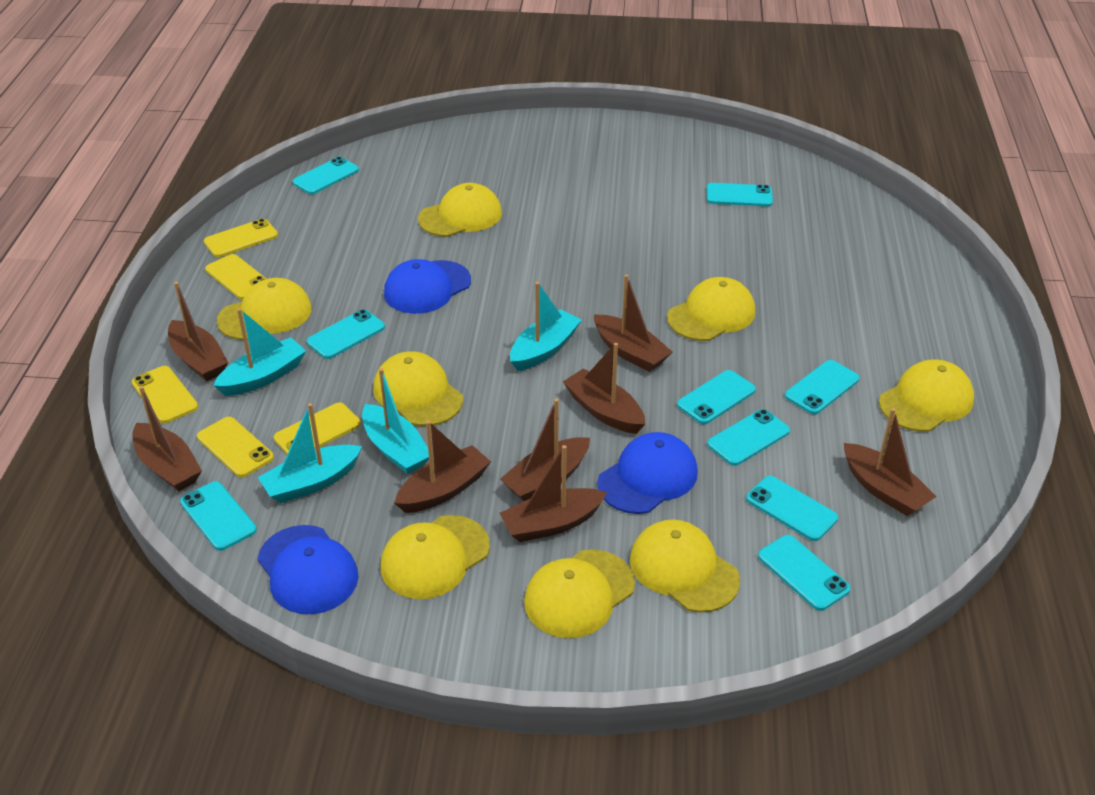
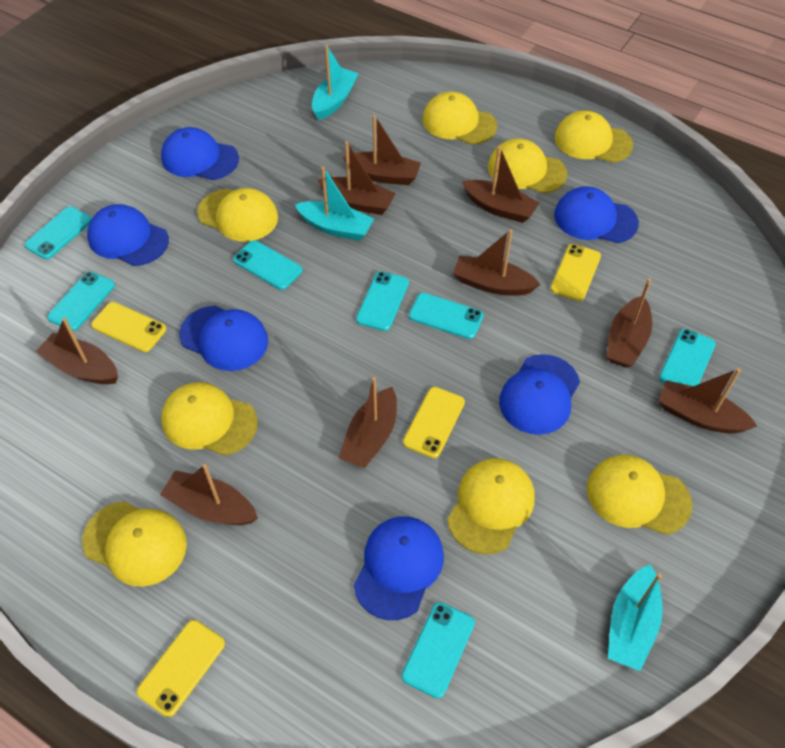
blue cap: [258,525,358,614] [384,259,471,314] [597,432,698,514] = 3 -> [87,204,169,266] [161,127,239,180] [179,306,268,371] [354,516,444,620] [499,354,580,435] [554,186,639,243] = 6
brown boat: [133,386,202,491] [168,282,228,381] [395,421,491,513] [500,398,590,501] [500,445,607,542] [563,343,645,434] [594,274,672,372] [844,408,937,516] = 8 -> [36,317,118,384] [160,464,258,525] [317,141,396,215] [339,377,397,468] [343,115,421,185] [453,229,541,296] [462,146,540,223] [606,278,652,368] [659,368,757,434] = 9
turquoise boat: [213,308,306,396] [258,403,362,503] [362,368,429,474] [510,282,582,371] = 4 -> [295,167,374,241] [312,45,359,120] [608,564,663,671] = 3
turquoise phone: [180,481,257,551] [293,157,359,194] [307,309,385,359] [677,370,756,424] [707,183,773,206] [707,409,790,466] [746,476,838,541] [758,535,851,611] [785,360,860,414] = 9 -> [24,206,91,259] [47,271,115,331] [233,240,303,290] [356,271,409,331] [402,602,475,698] [409,293,484,339] [659,329,716,386] = 7
yellow phone: [132,366,198,423] [197,417,274,477] [204,218,278,257] [205,254,267,300] [274,402,361,454] = 5 -> [91,302,166,352] [137,620,225,717] [403,387,465,458] [550,244,601,301] = 4

